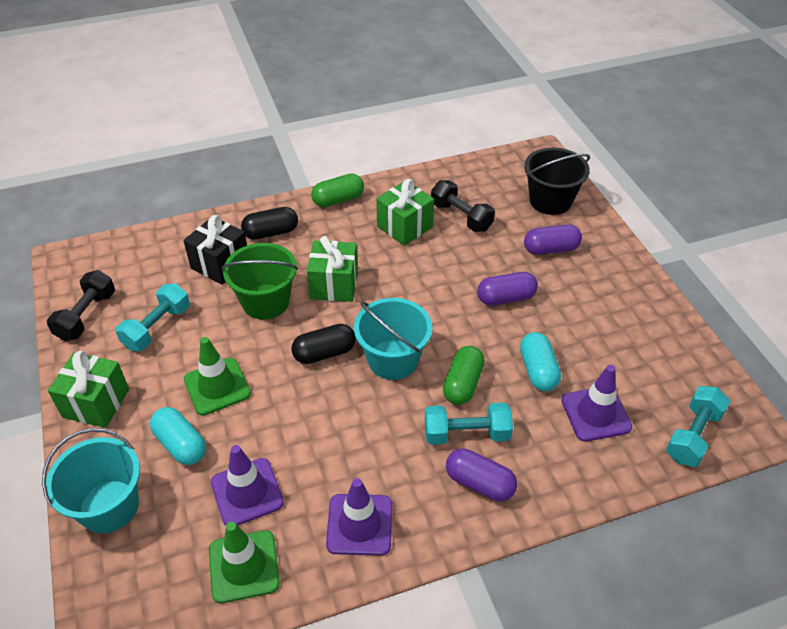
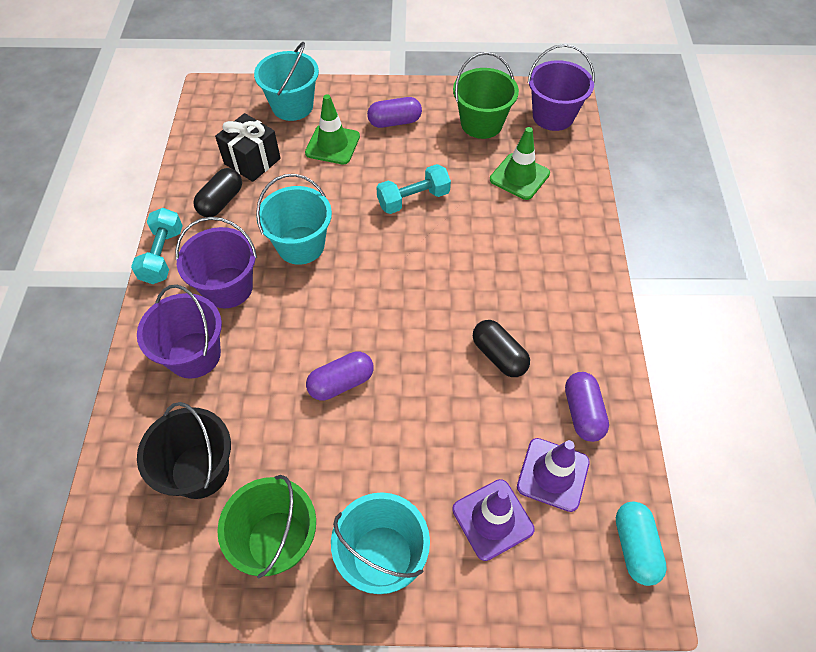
black dumbbell: [47,270,115,341] [431,180,495,232] = 2 -> none = 0
green bucket: [221,243,298,319] = 1 -> [217,475,316,578] [453,52,519,139] = 2
green capsule: [311,174,364,207] [443,346,485,405] = 2 -> none = 0
green gift: [48,350,129,428] [307,236,358,302] [376,179,434,246] = 3 -> none = 0
purple bucket: none = 0 -> [137,285,222,379] [176,217,257,308] [528,44,595,131] = 3
purple traffic cone: [211,445,284,526] [326,478,392,556] [561,365,632,442] = 3 -> [452,479,534,561] [517,438,590,512] = 2
turquoise bucket: [42,428,140,533] [354,298,432,380] = 2 -> [254,42,319,121] [256,174,332,265] [331,492,430,594] = 3
turquoise capsule: [150,407,206,465] [520,332,561,391] = 2 -> [616,501,667,586] = 1
turquoise dumbbell: [116,283,190,351] [425,402,513,445] [666,386,730,467] = 3 -> [131,208,183,284] [376,164,451,214] = 2

